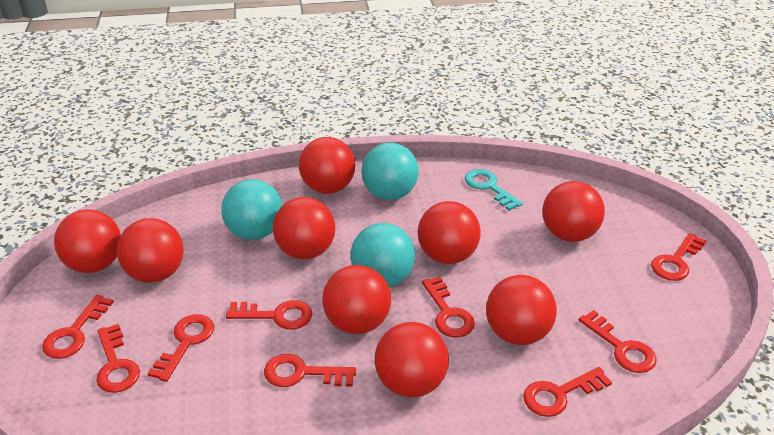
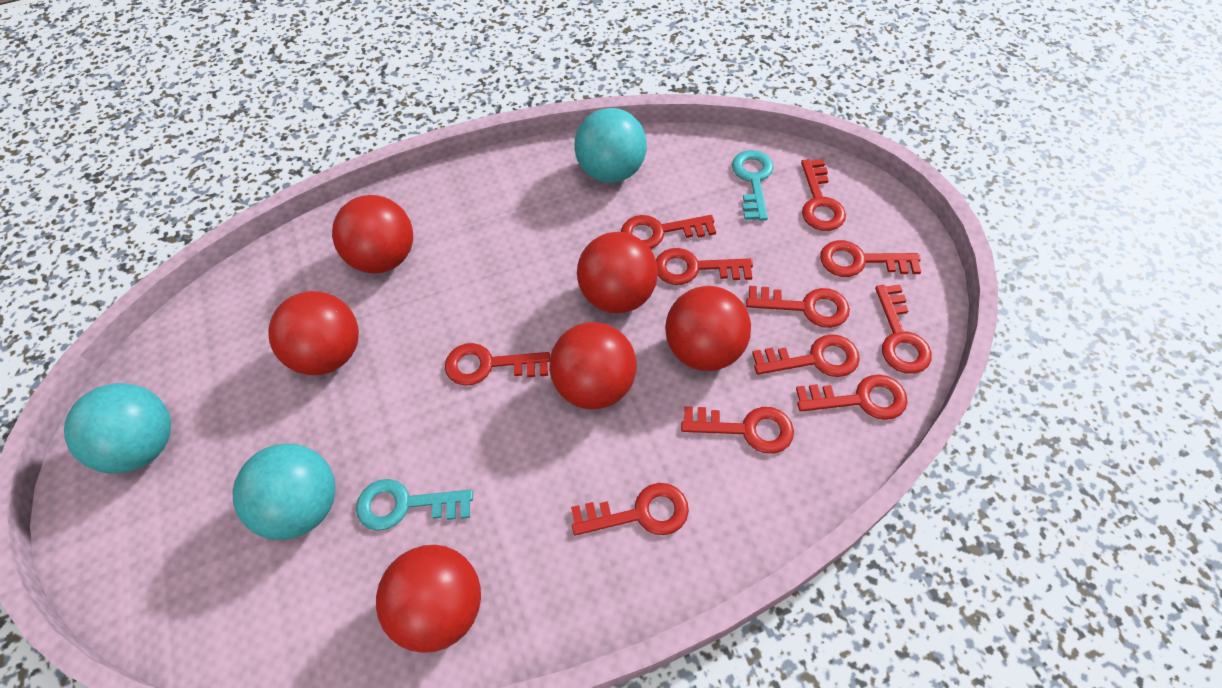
red ball: [54,209,121,273] [117,218,184,283] [273,197,336,259] [299,137,355,194] [322,265,391,334] [375,322,449,398] [418,201,481,264] [486,275,557,345] [542,181,605,242] = 9 -> [268,291,359,375] [332,195,413,273] [376,545,481,653] [549,322,637,410] [577,232,658,313] [665,286,751,371] = 6
red key: [42,295,114,359] [96,324,140,393] [148,314,214,382] [226,300,312,329] [264,354,356,387] [422,276,475,338] [523,367,612,417] [578,310,657,373] [651,233,706,281] = 9 -> [445,343,550,386] [571,483,689,535] [621,215,716,249] [656,248,753,285] [681,406,794,454] [746,286,850,328] [752,334,860,377] [796,374,908,420] [801,159,846,231] [820,240,921,277] [875,285,932,374] = 11
turquoise key: [465,169,523,211] = 1 -> [356,479,473,531] [732,150,774,221] = 2

